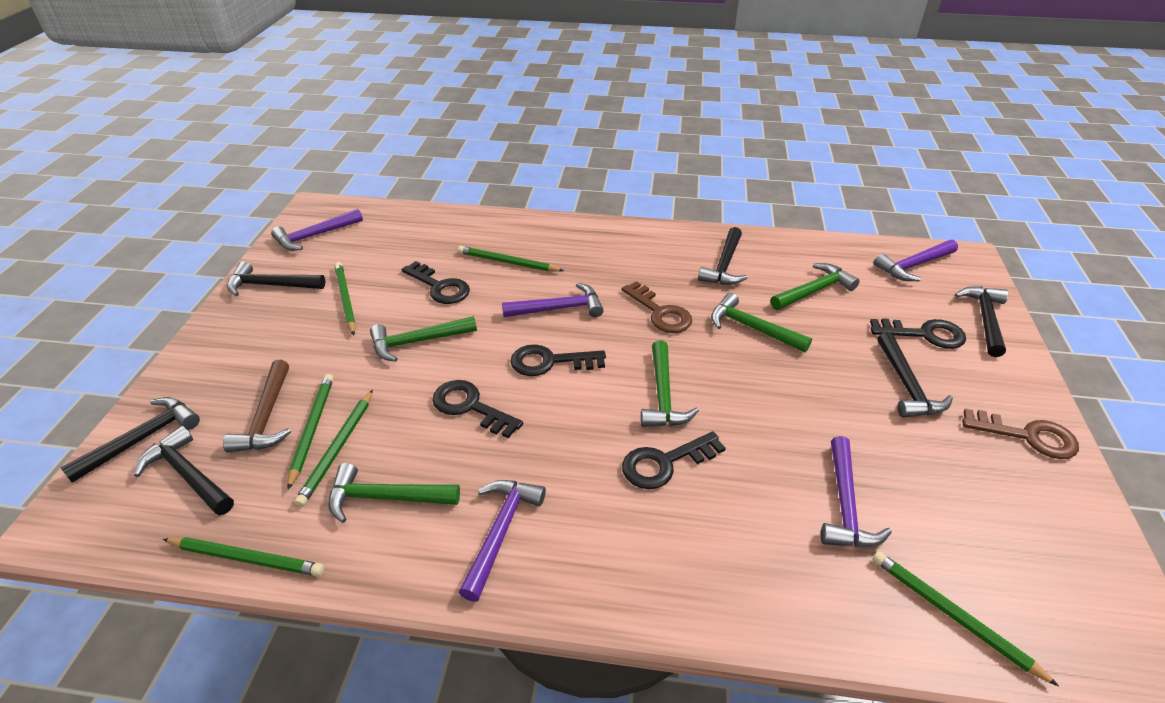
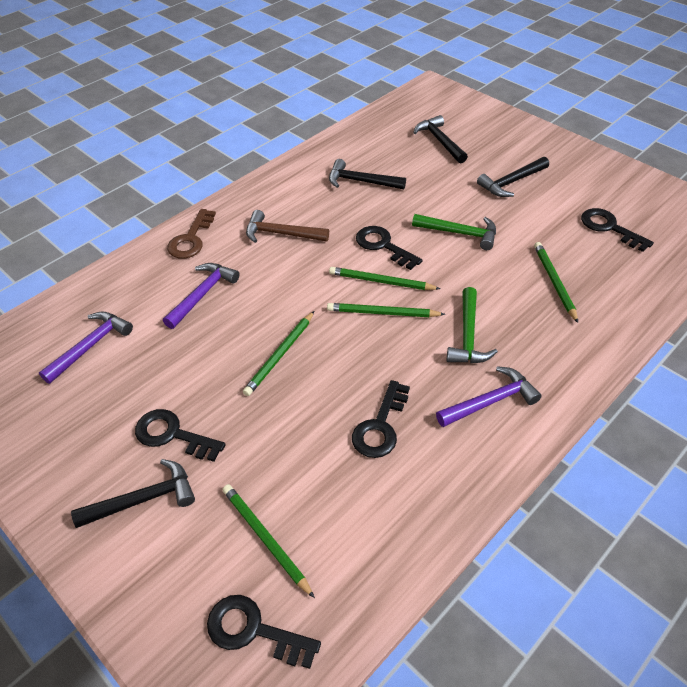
black hammer: [60,397,200,483] [134,426,234,515] [227,261,325,296] [698,227,748,285] [877,332,953,418] [955,286,1008,357] = 6 -> [71,459,195,528] [329,159,406,189] [413,115,468,164] [477,157,549,197] = 4
brown key: [621,281,692,333] [962,409,1079,459] = 2 -> [167,209,216,259] = 1
green hammer: [328,463,460,523] [370,316,477,362] [641,340,699,427] [711,293,812,353] [770,263,860,310] = 5 -> [412,214,496,250] [447,287,498,363] = 2
green pencil: [163,537,324,576] [287,374,334,490] [294,390,373,507] [334,262,356,336] [458,246,564,272] [872,551,1059,686] = 6 -> [223,484,315,598] [243,311,314,396] [327,303,445,317] [329,267,440,290] [534,242,578,323] = 5
purple hammer: [271,209,363,251] [459,480,546,602] [502,283,604,318] [821,436,892,547] [873,240,958,281] = 5 -> [39,311,133,384] [163,263,240,329] [436,366,542,427] = 3

